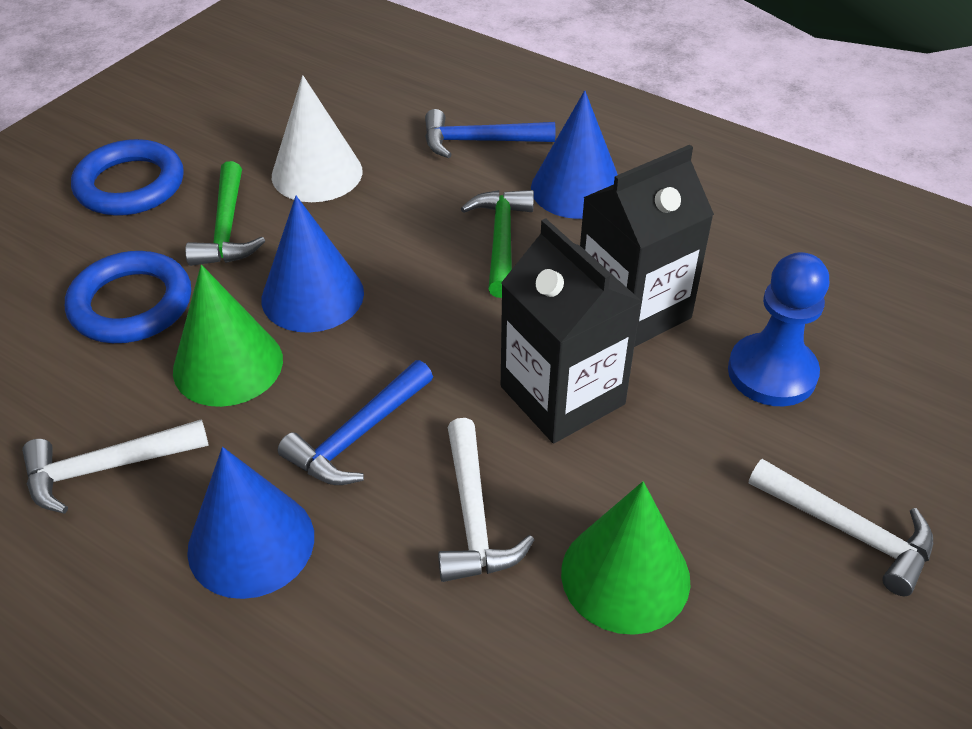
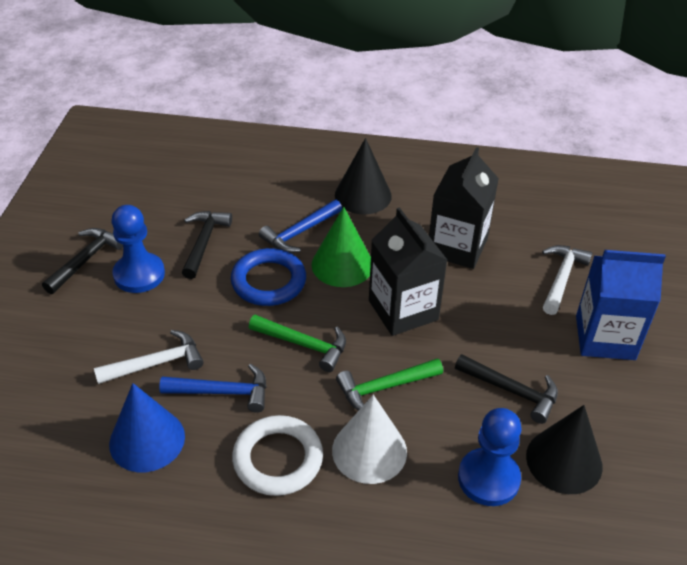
black cone: none = 0 -> [335,138,392,214] [526,405,603,494] = 2
black hammer: none = 0 -> [42,228,123,294] [182,211,232,279] [455,354,558,424] = 3
blue carton: none = 0 -> [576,250,666,360] = 1
blue cone: [187,447,314,599] [261,196,364,333] [531,90,618,219] = 3 -> [109,383,185,472] = 1
blue pawn: [728,252,829,406] = 1 -> [112,205,165,293] [458,408,522,506] = 2
blue ring: [65,251,191,343] [71,139,184,216] = 2 -> [231,248,306,306] = 1
green cone: [173,265,283,407] [561,481,690,635] = 2 -> [312,207,371,287] = 1
white hammer: [22,419,209,514] [438,418,534,582] [749,459,933,596] = 3 -> [94,330,204,384] [542,245,592,315] = 2
white ring: none = 0 -> [232,415,323,496] = 1

